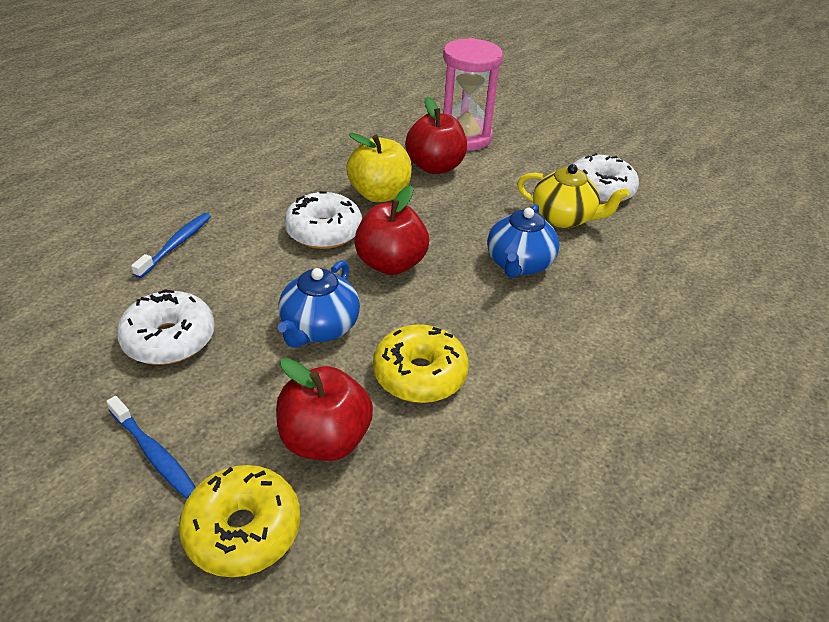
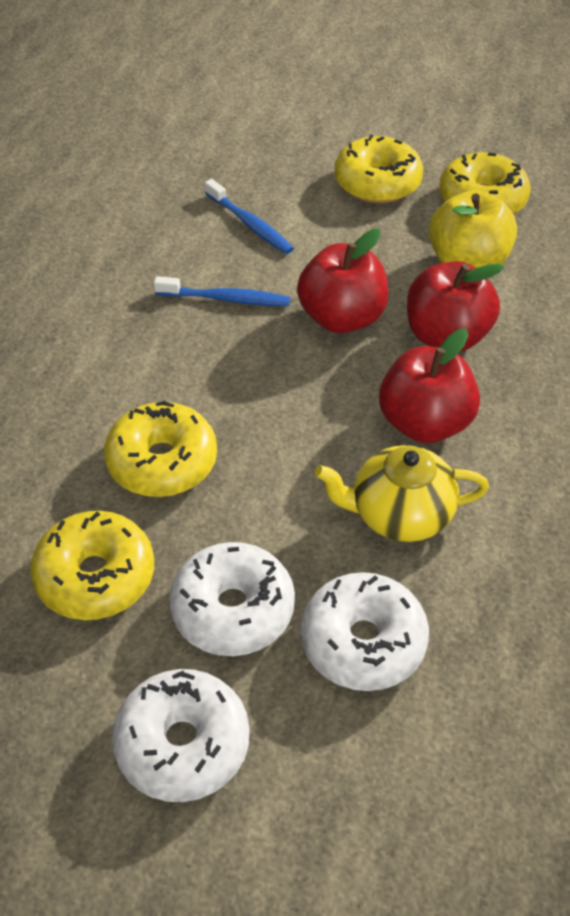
blue teapot: [278,260,360,348] [487,204,560,278] = 2 -> none = 0
pink hourglass: [443,38,503,151] = 1 -> none = 0
yellow donut: [179,465,300,577] [373,324,469,403] = 2 -> [30,511,154,620] [104,401,217,497] [334,135,423,203] [439,152,531,214] = 4

